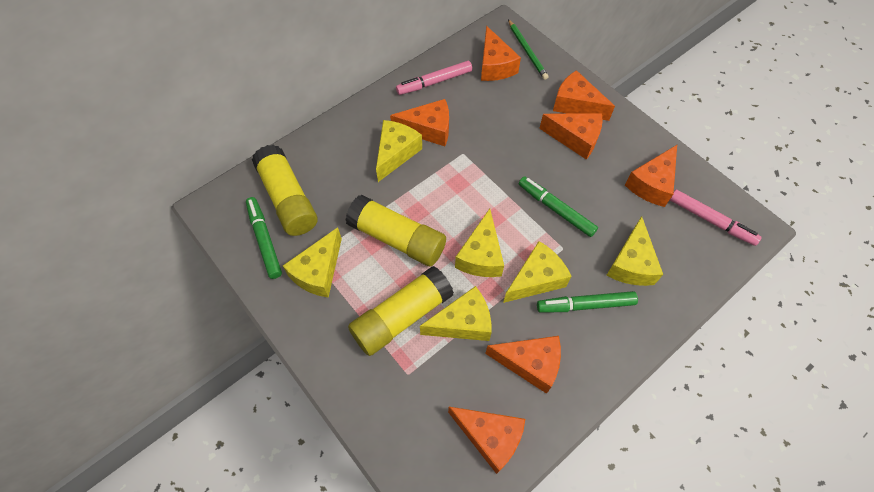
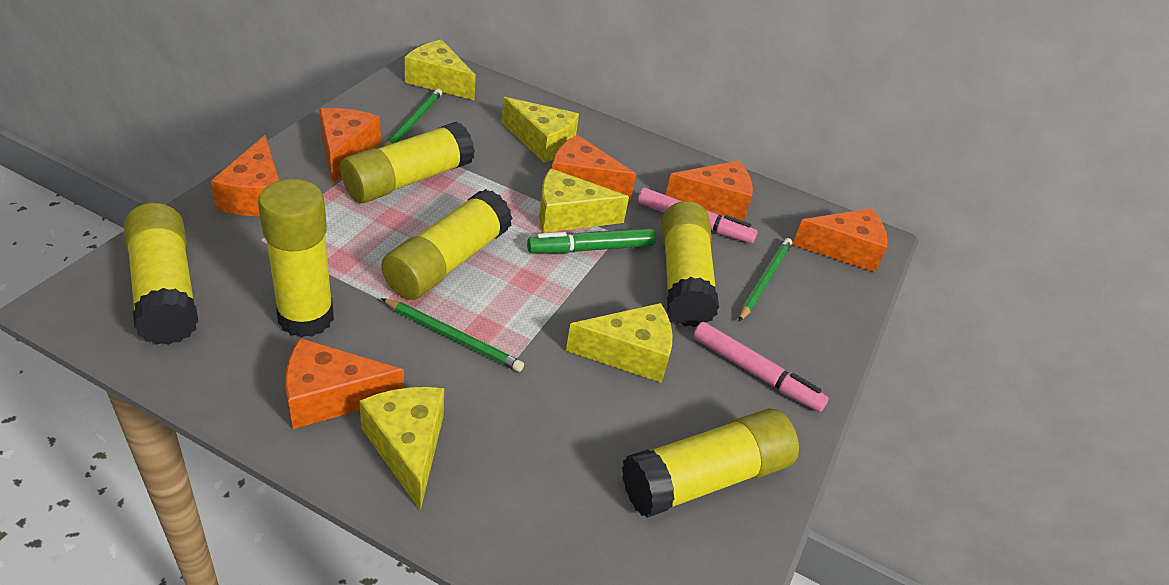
green marker: [246,197,282,279] [519,176,598,237] [537,291,638,313] = 3 -> [527,228,656,253] = 1
green pencil: [508,19,548,80] = 1 -> [381,298,524,372] [383,88,442,147] [739,238,792,322] = 3
orange cheese: [390,99,449,146] [448,407,525,474] [481,26,521,81] [485,336,561,394] [539,113,603,160] [553,70,615,121] [625,145,677,207] = 7 -> [210,135,279,216] [285,338,404,429] [319,108,381,184] [552,135,636,200] [666,161,753,221] [792,208,888,272] = 6
yellow cheese: [283,227,342,297] [376,120,422,182] [420,286,492,341] [455,209,504,277] [503,241,572,303] [606,216,663,286] = 6 -> [359,387,444,511] [405,40,476,100] [502,97,579,163] [539,168,629,233] [566,303,672,383] = 5
yellow glue stick: [252,145,318,236] [345,195,446,266] [348,266,454,356] = 3 -> [124,203,199,345] [258,179,334,338] [340,122,475,203] [381,189,513,300] [622,408,799,518] [662,201,719,327] = 6

